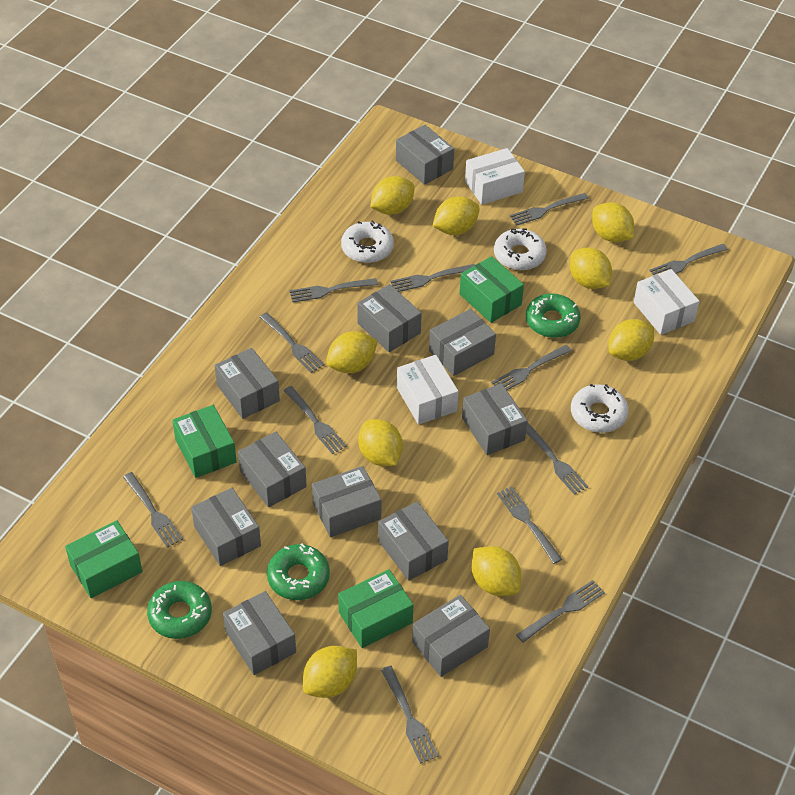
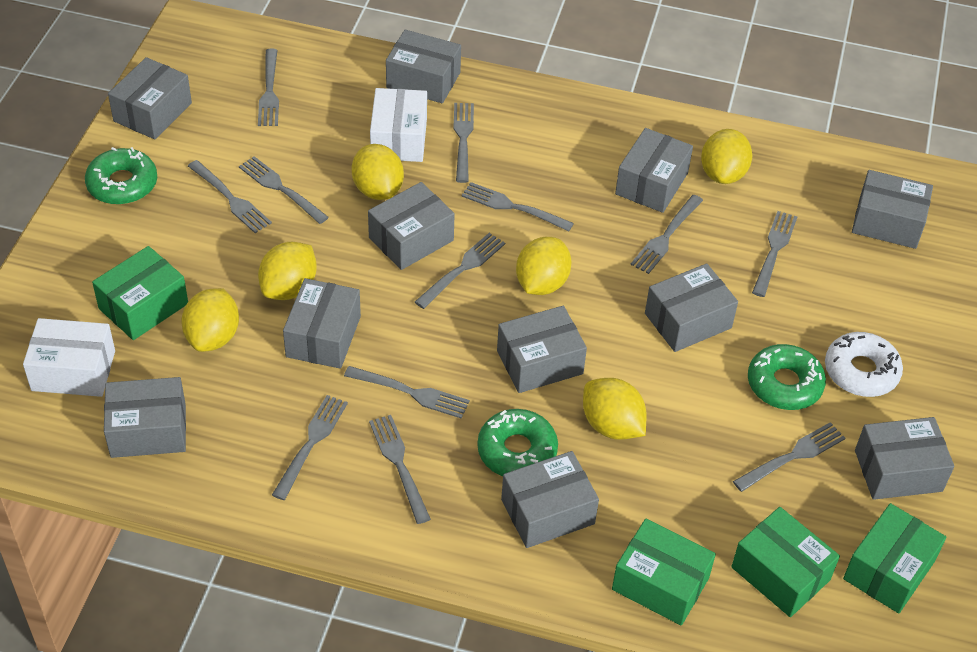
white box: [397,355,459,425] [465,148,525,205] [634,269,700,335] = 3 -> [23,318,115,397] [370,88,427,162] = 2
white donut: [341,220,394,263] [494,228,547,270] [571,384,629,433] = 3 -> [825,332,903,397] = 1
yellow lemon: [303,646,357,698] [326,331,377,373] [358,419,403,466] [370,176,415,215] [433,197,480,235] [472,546,521,596] [570,248,612,289] [592,202,634,242] [608,319,654,361] = 9 -> [181,288,239,352] [258,242,317,300] [352,144,404,200] [516,237,571,295] [583,378,647,440] [701,129,752,184] = 6

